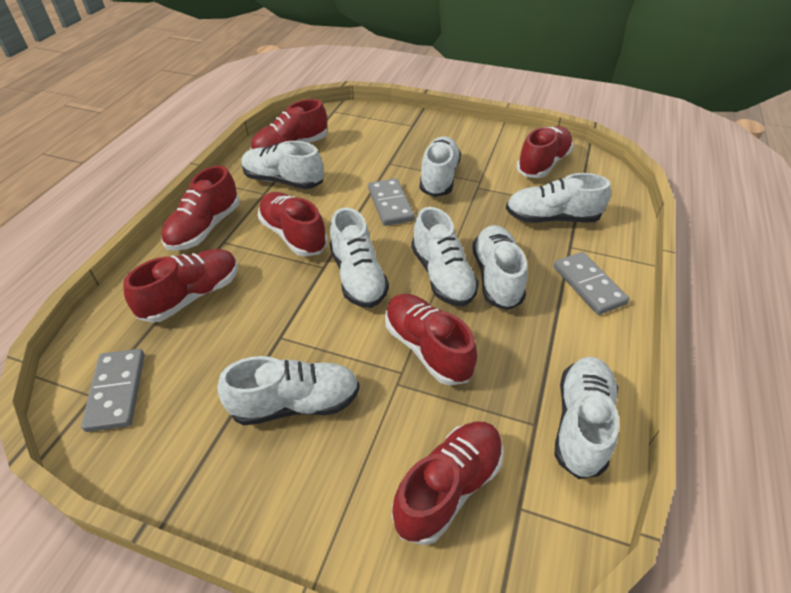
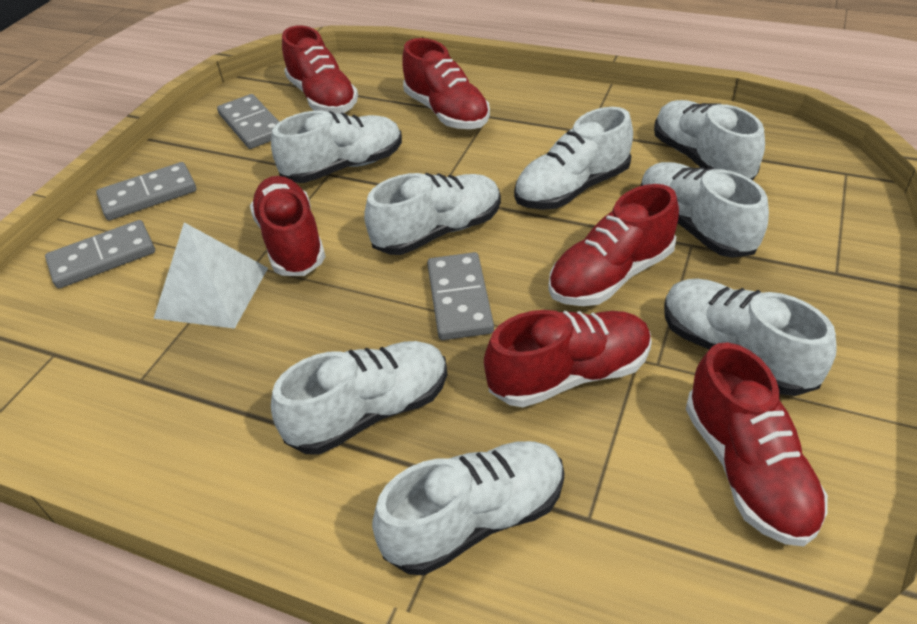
grey domino: [81,349,144,432] [368,178,415,226] [553,252,630,315] = 3 -> [45,220,155,288] [96,162,196,220] [217,94,279,149] [427,252,494,340] = 4
red shoe: [123,249,238,323] [161,165,240,251] [251,99,327,150] [258,192,328,257] [385,294,477,385] [392,422,504,545] [516,126,573,178] = 7 -> [250,176,326,276] [282,26,358,114] [402,38,490,129] [484,310,652,407] [548,184,679,306] [686,342,828,547] = 6
white pyramid: none = 0 -> [153,222,268,329] = 1

